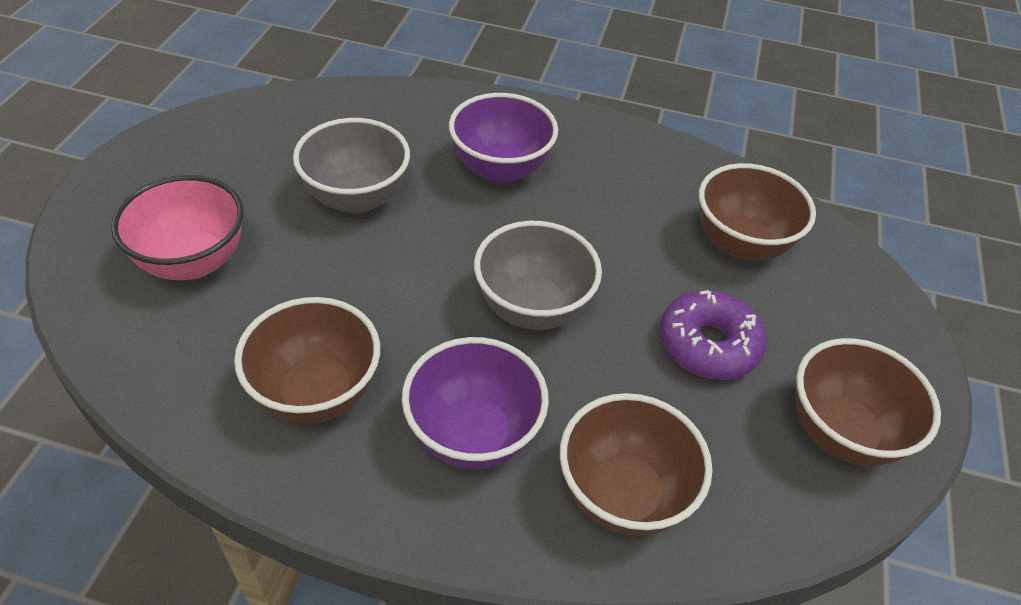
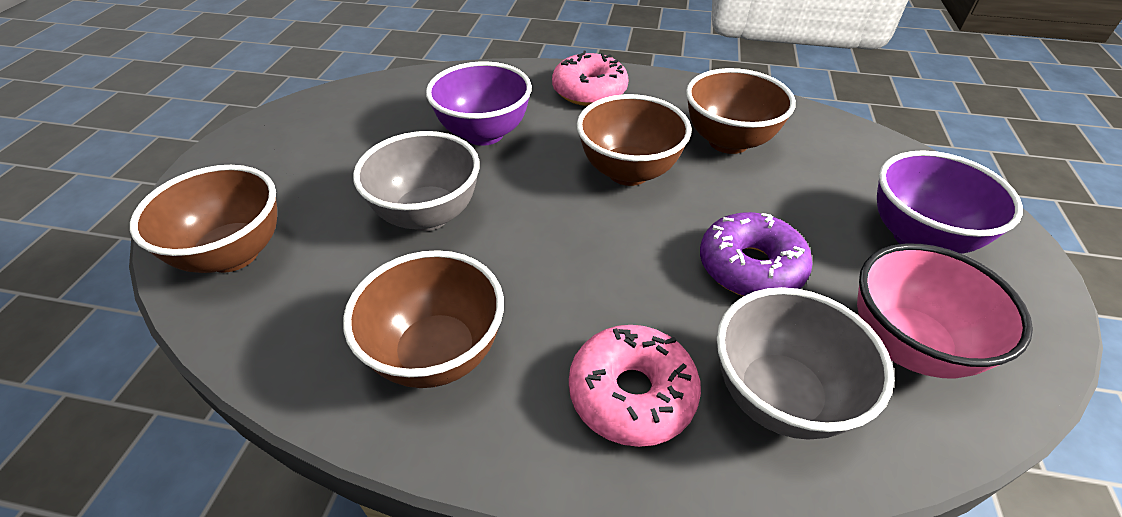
pink donut: none = 0 -> [552,51,629,106] [569,325,701,447] = 2

